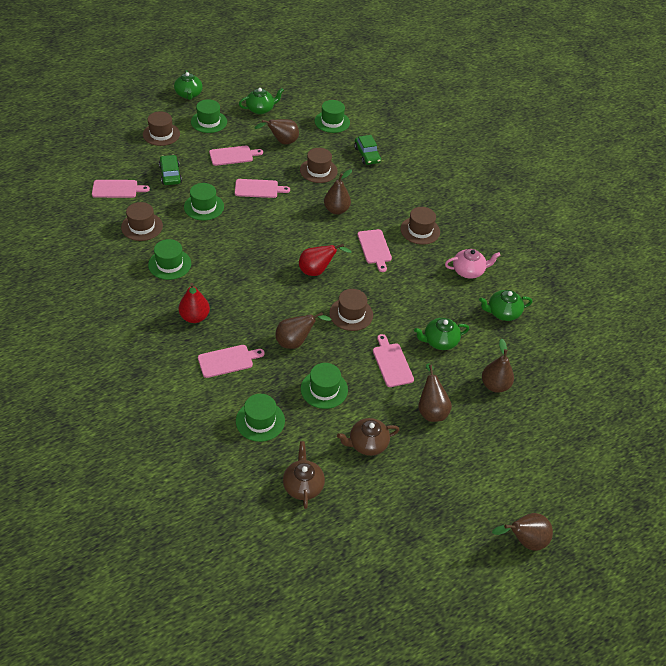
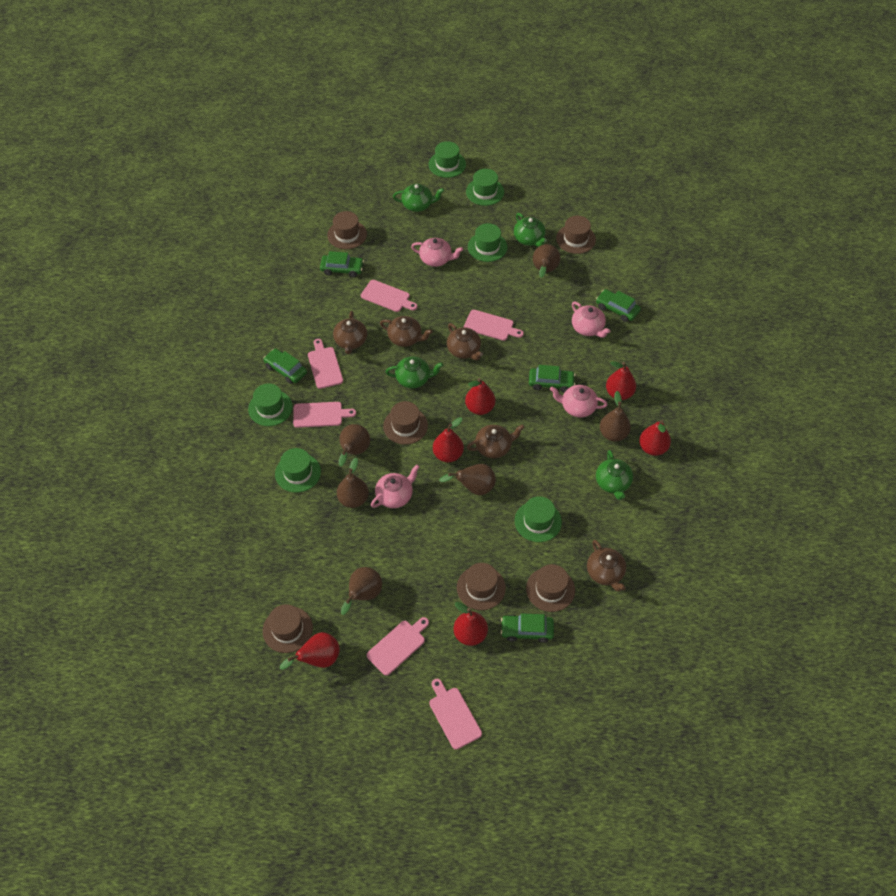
brown hat: [121,202,163,241] [143,111,180,146] [300,148,338,183] [329,289,373,331] [400,207,440,245] = 5 -> [263,604,313,653] [327,211,367,249] [383,401,428,445] [457,563,506,610] [526,564,575,612] [556,216,596,254] = 6
brown teapot: [283,441,325,509] [337,418,399,456] = 2 -> [333,311,367,354] [380,316,433,347] [447,323,483,361] [467,424,525,458] [587,540,626,591] = 5
green car: [159,155,182,185] [354,135,381,165] = 2 -> [263,348,307,384] [320,251,364,277] [501,613,554,643] [529,365,576,392] [596,289,641,322] = 5
pink teapot: [445,249,501,279] = 1 -> [371,465,419,508] [411,238,463,267] [550,385,608,418] [572,302,610,338] = 4
red pear: [179,283,210,323] [299,244,352,276] = 2 -> [280,632,340,670] [433,417,464,462] [454,602,488,646] [465,378,495,415] [606,361,636,400] [639,420,671,456] = 6

